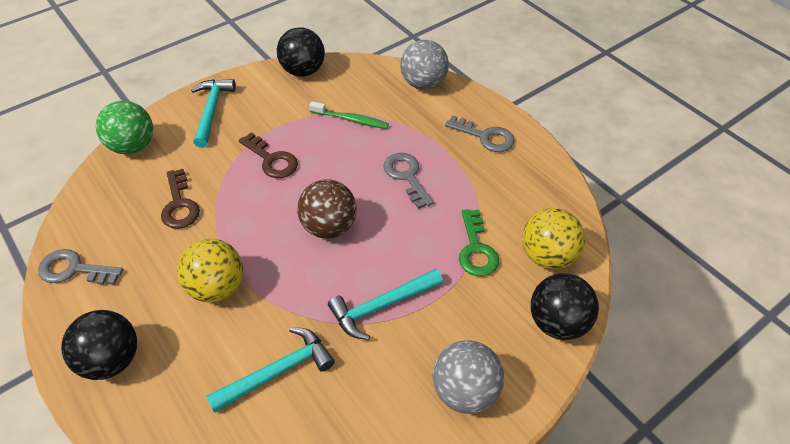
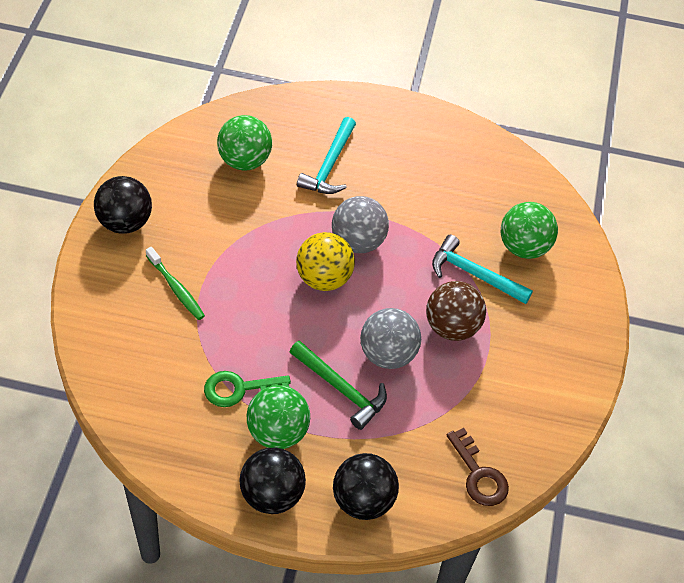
brown key: [161,169,200,229] [239,132,298,178] = 2 -> [447,428,509,506] = 1
green ball: [96,101,153,154] = 1 -> [217,115,272,171] [247,385,310,449] [501,202,558,259] = 3
green hammer: none = 0 -> [290,341,387,430] = 1
grey key: [38,249,123,285] [383,153,434,209] [445,115,515,152] = 3 -> none = 0
turquoise hammer: [191,79,236,148] [206,327,335,413] [328,269,443,340] = 3 -> [297,117,356,194] [432,235,533,304] = 2
yellow ball: [177,239,243,302] [522,208,585,269] = 2 -> [296,232,355,291] = 1

